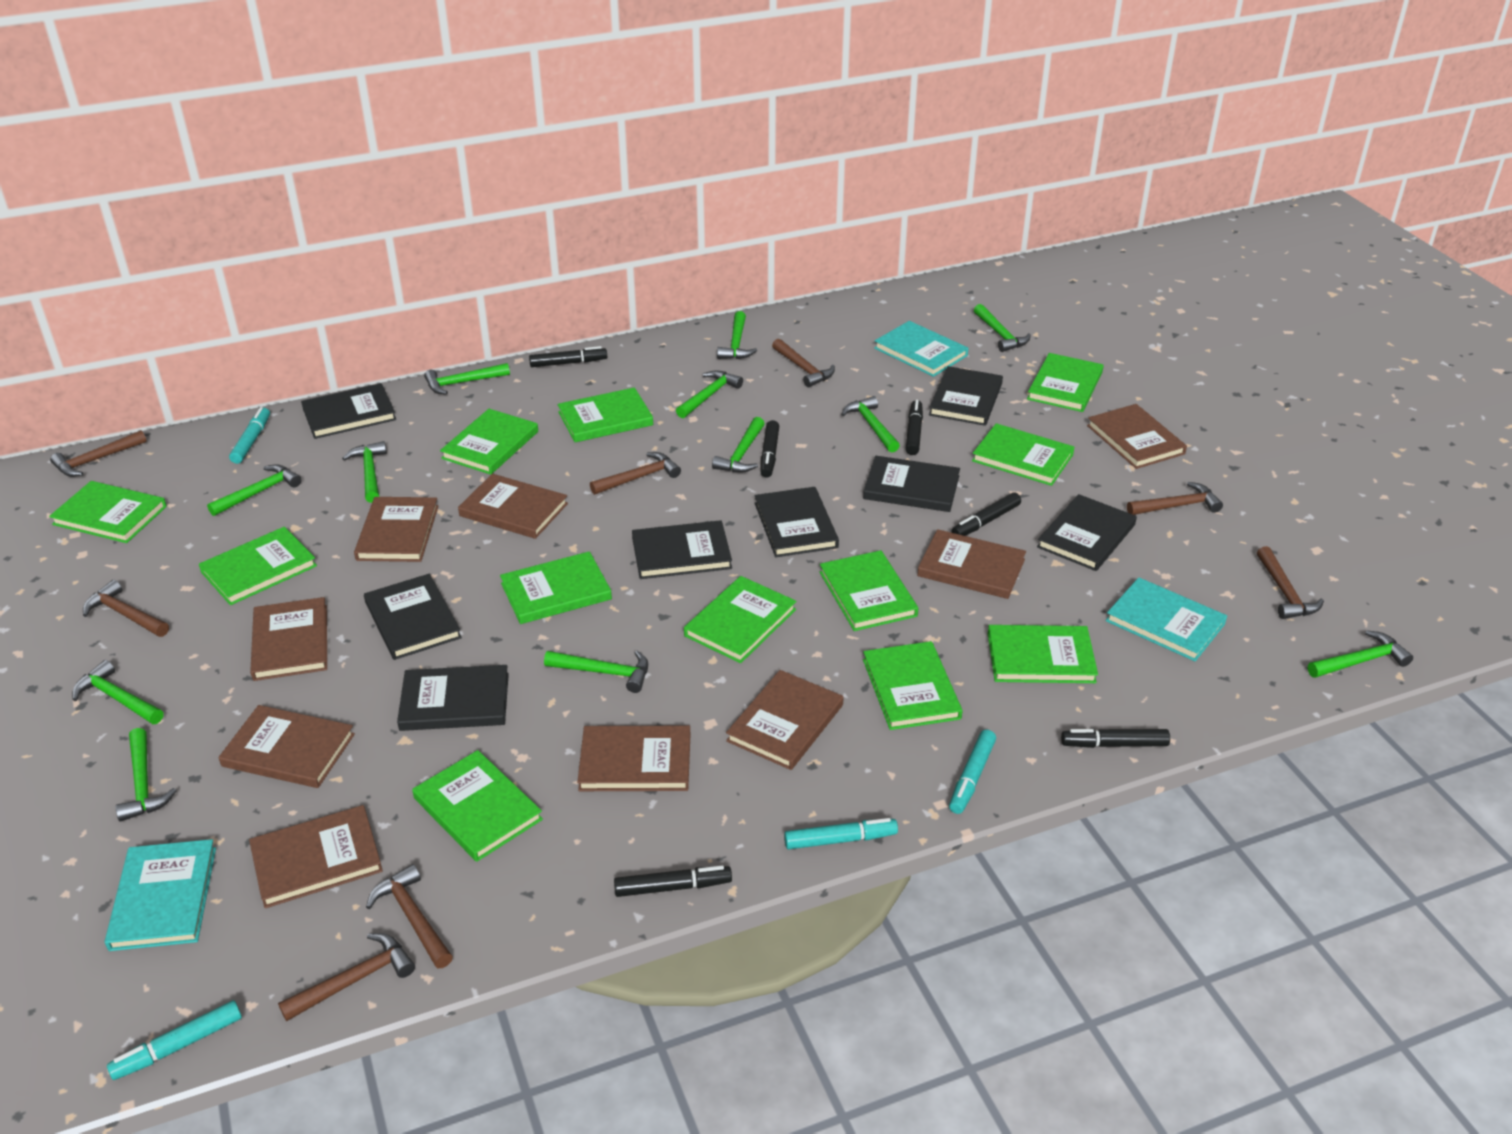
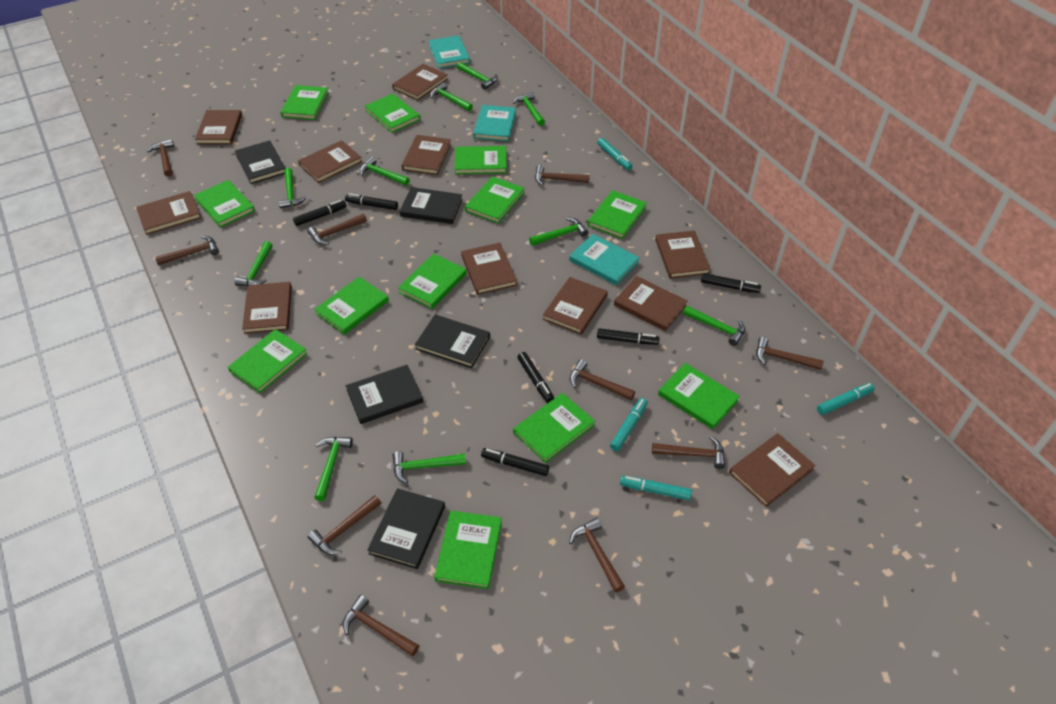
black book: [301,383,396,439] [364,574,462,660] [397,665,509,731] [632,520,732,579] [755,487,839,557] [863,456,960,512] [929,366,1003,426] [1037,494,1137,571] = 8 -> [235,140,286,184] [346,365,423,424] [367,488,445,569] [400,187,463,224] [415,315,490,368] = 5
brown book: [219,705,355,788] [249,805,383,908] [250,597,327,681] [354,497,439,562] [458,474,568,539] [577,726,690,791] [726,670,843,770] [917,529,1026,599] [1087,404,1187,469] = 9 -> [136,191,201,235] [195,110,242,144] [242,282,292,334] [298,140,362,183] [392,64,448,101] [402,135,451,175] [461,243,517,295] [543,277,608,335] [614,276,688,331] [655,231,711,279] [729,433,816,507] = 11
brown hammer: [50,430,147,477] [83,580,169,637] [278,933,415,1021] [366,864,453,968] [590,452,681,495] [772,339,835,387] [1127,482,1223,515] [1257,546,1324,619] = 8 -> [147,139,174,177] [155,236,219,265] [308,214,367,245] [308,495,381,555] [343,595,419,656] [535,165,589,186] [569,518,625,592] [570,359,635,400] [652,436,725,469] [756,337,824,370] = 10
green hammer: [72,660,163,724] [116,728,177,822] [207,464,301,516] [342,441,387,503] [424,363,510,395] [544,650,648,693] [676,370,743,418] [712,417,765,473] [717,311,757,359] [841,396,900,453] [974,304,1031,352] [1308,630,1413,678] = 12 -> [235,241,273,286] [278,168,307,209] [314,437,353,501] [359,156,410,186] [392,451,466,484] [430,83,473,111] [457,62,498,90] [513,92,545,126] [529,218,588,246] [683,306,745,346] = 10

